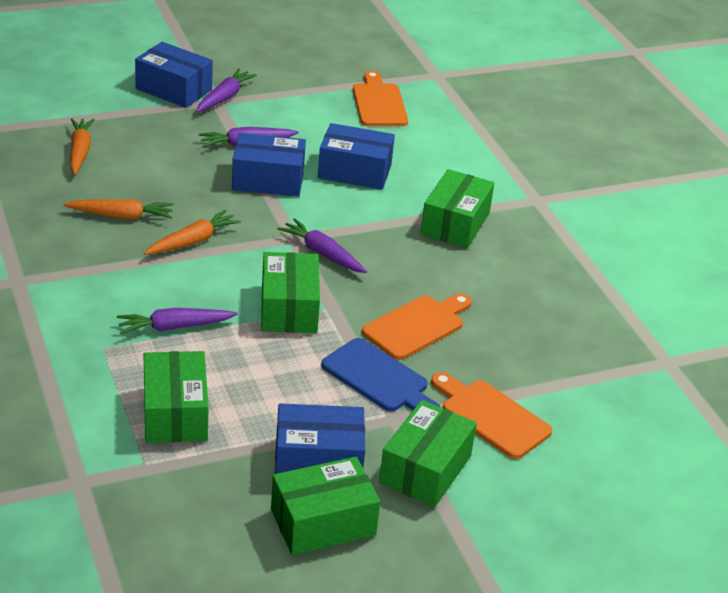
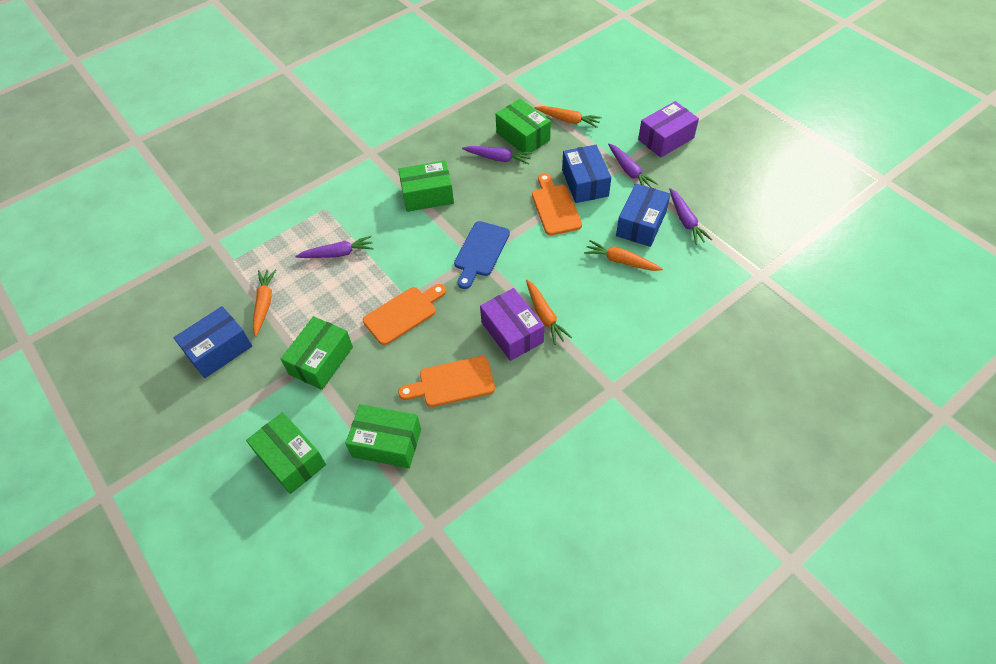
blue box: [135,42,213,108] [232,133,306,197] [275,404,365,474] [318,123,395,190] = 4 -> [173,306,252,378] [562,145,611,203] [616,183,670,247] = 3
orange carrot: [63,199,174,219] [70,118,95,175] [144,210,241,255] = 3 -> [253,269,276,336] [526,280,572,345] [534,106,602,128] [584,240,663,271] = 4
purple box: none = 0 -> [480,288,544,361] [638,101,699,158] = 2

